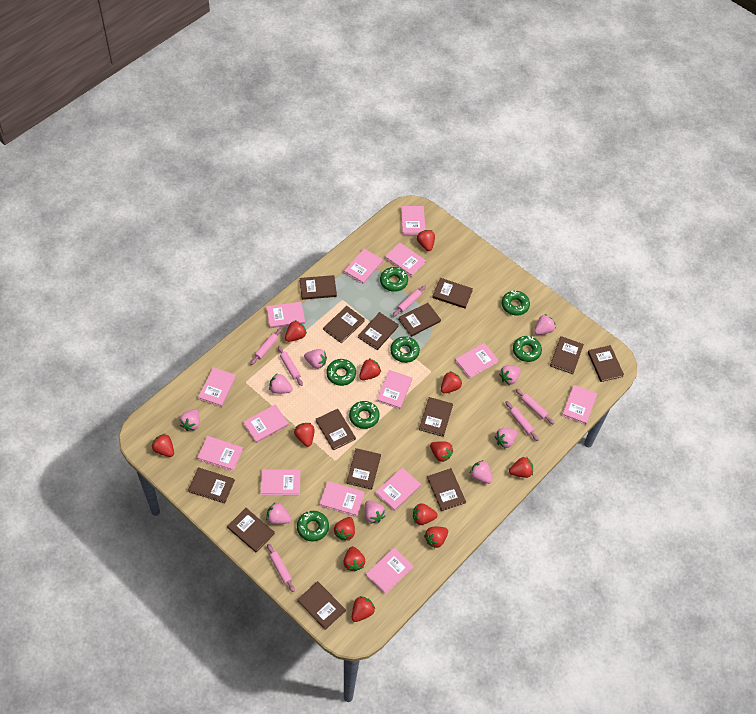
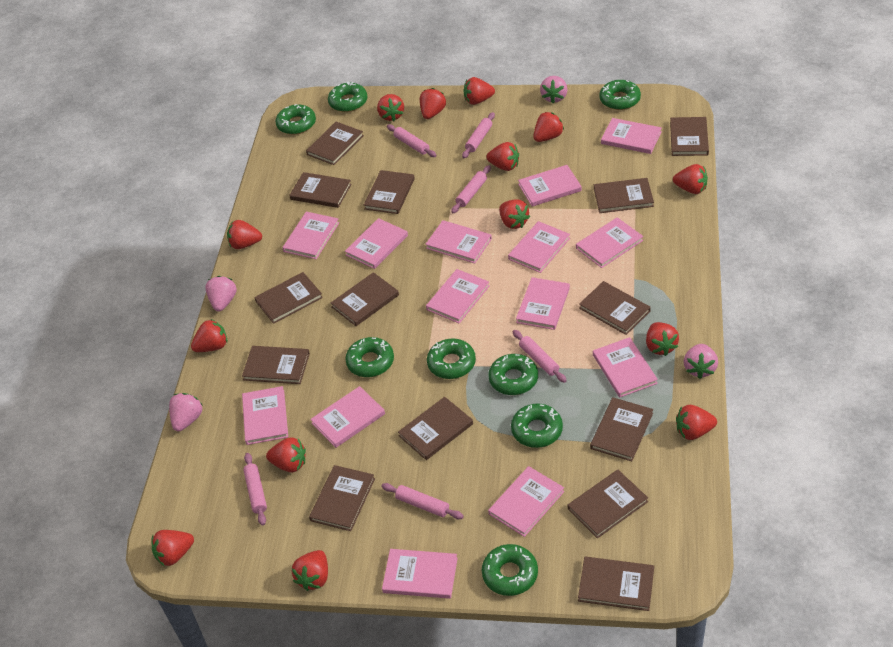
green donut: [297,511,329,541] [326,359,356,386] [349,401,380,429] [380,267,408,292] [390,336,420,363] [502,290,530,316] [513,336,542,362] = 7 -> [276,104,316,135] [328,82,367,112] [345,337,394,377] [427,339,476,379] [482,544,538,596] [488,354,538,395] [511,404,563,448] [599,80,641,110] = 8
pink strawberry: [179,409,200,431] [266,502,291,524] [269,373,293,394] [304,349,327,369] [365,501,386,523] [469,460,493,484] [495,428,517,448] [499,365,521,385] [534,314,555,335] = 9 -> [169,393,203,431] [205,276,237,311] [540,76,568,103] [684,344,718,379] = 4
red strawberry: [152,434,174,457] [285,320,307,342] [294,423,315,447] [334,517,355,540] [343,546,365,572] [352,596,375,622] [359,358,381,380] [413,503,438,525] [417,230,435,251] [424,527,448,548] [430,441,453,462] [441,371,462,393] [509,457,533,478] = 13 -> [152,530,194,566] [191,319,227,352] [227,220,262,249] [266,437,306,472] [291,550,328,591] [377,94,404,121] [420,88,446,119] [464,77,495,105] [486,142,519,171] [499,200,530,229] [533,112,564,142] [646,322,679,356] [673,164,708,194] [676,405,717,440] = 14

